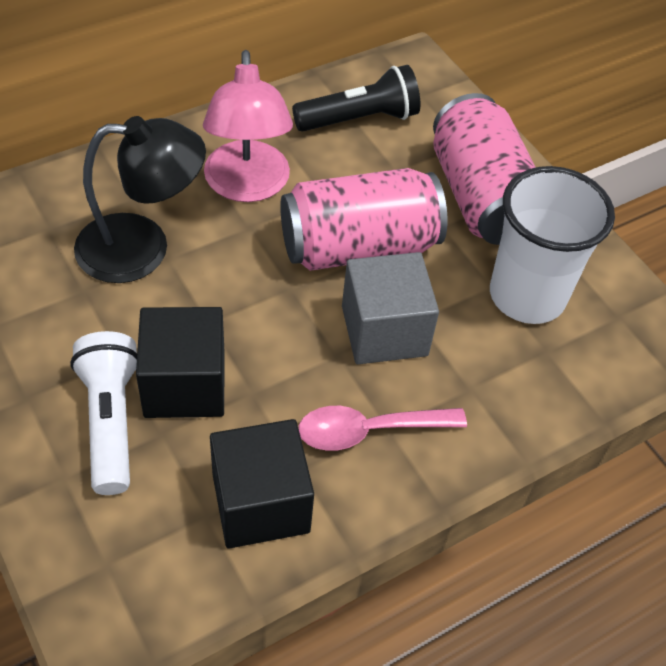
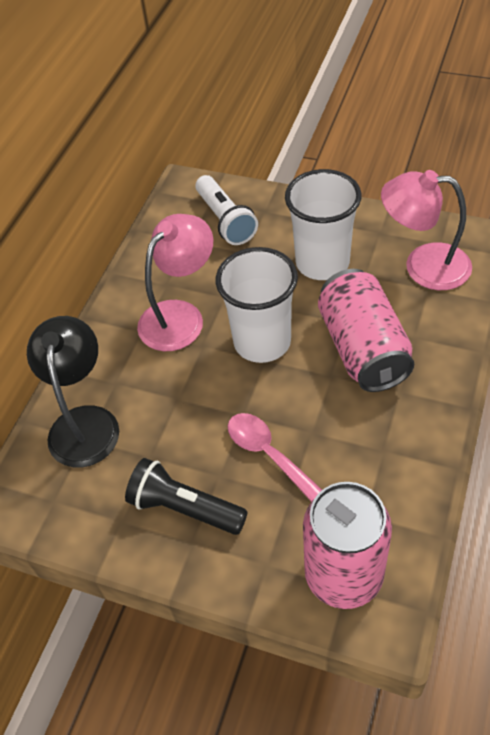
black cube: [136,307,225,418] [210,419,314,549] = 2 -> none = 0
grey cube: [342,252,439,364] = 1 -> none = 0
pink lamp: [203,50,293,202] = 1 -> [137,214,213,351] [381,170,472,290] = 2
white cup: [490,166,615,324] = 1 -> [216,247,298,363] [285,169,361,280] = 2

